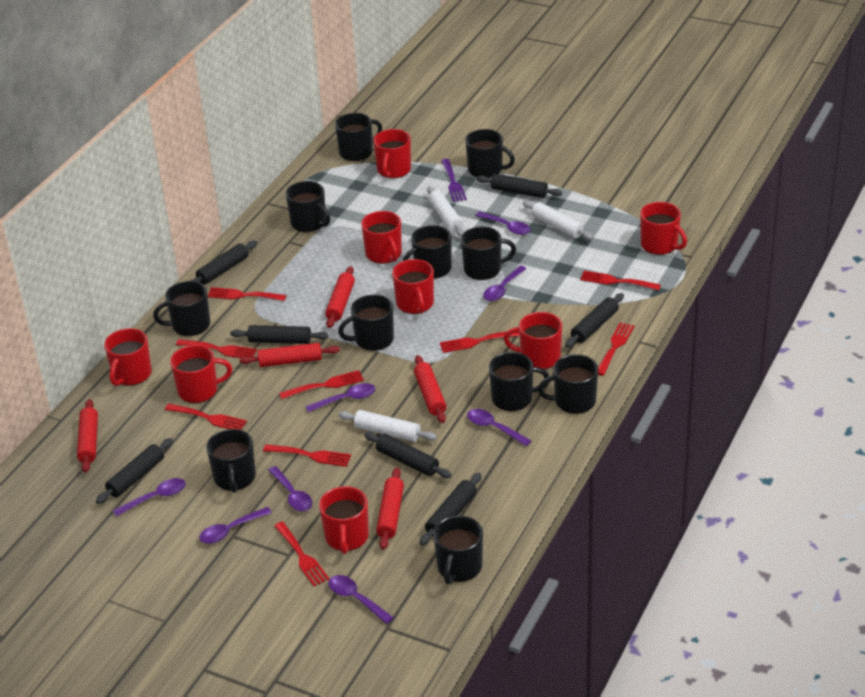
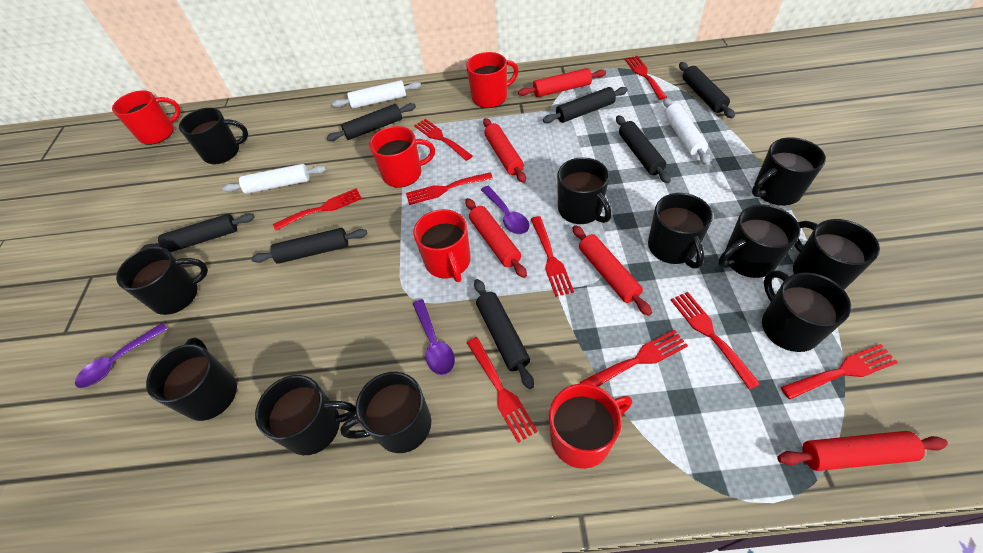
purple fork: [441,159,467,202] = 1 -> none = 0
purple spoon: [113,478,186,517] [199,507,272,544] [268,466,313,511] [305,383,376,412] [328,575,394,624] [467,409,531,446] [475,211,531,235] [483,266,527,301] = 8 -> [75,323,167,388] [413,299,455,375] [481,186,529,234] = 3
red mug: [104,328,152,386] [170,345,232,403] [319,486,369,554] [361,211,402,264] [373,129,411,178] [392,259,434,314] [504,312,562,369] [640,202,687,255] = 8 -> [112,90,181,145] [369,126,435,188] [413,209,471,282] [466,52,518,108] [549,383,632,469] = 5

